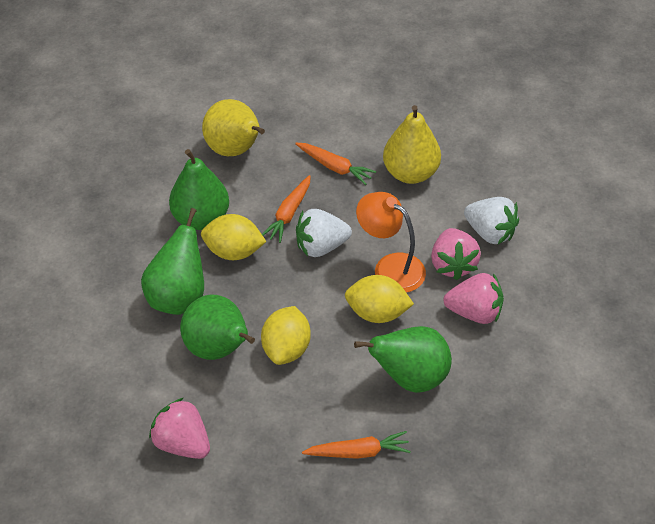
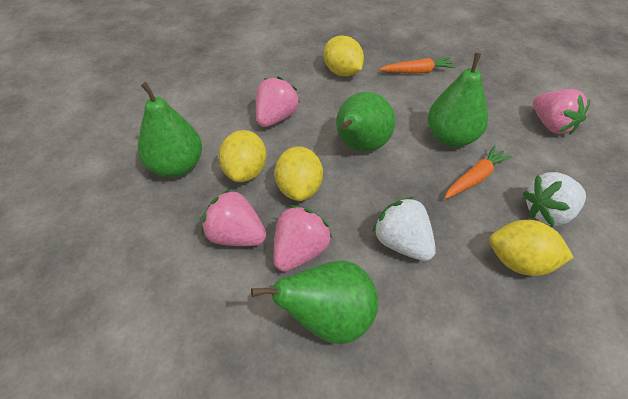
orange carrot: [262,175,311,243] [295,143,376,185] [302,431,411,459] = 3 -> [379,57,456,74] [445,145,513,199] = 2
orange lamp: [356,192,426,293] = 1 -> none = 0
pink strawberry: [149,398,210,459] [431,228,481,280] [443,273,504,324] = 3 -> [202,189,266,246] [256,76,300,127] [273,205,332,272] [533,89,590,135] = 4
yellow lemon: [201,214,267,260] [261,306,311,365] [345,275,414,323] = 3 -> [219,130,267,182] [275,146,323,201] [324,35,364,76] [489,220,574,276] = 4
yellow pear: [202,99,265,156] [383,105,441,184] = 2 -> none = 0

